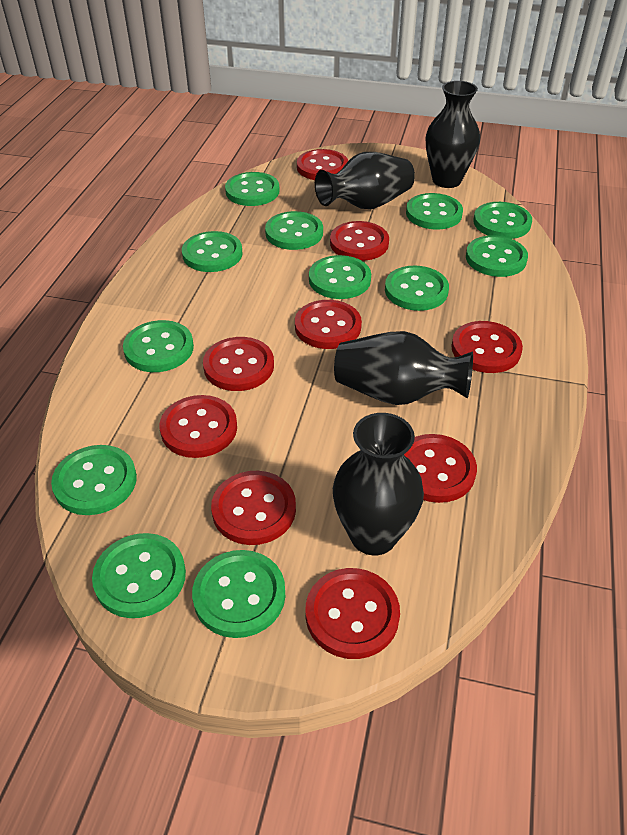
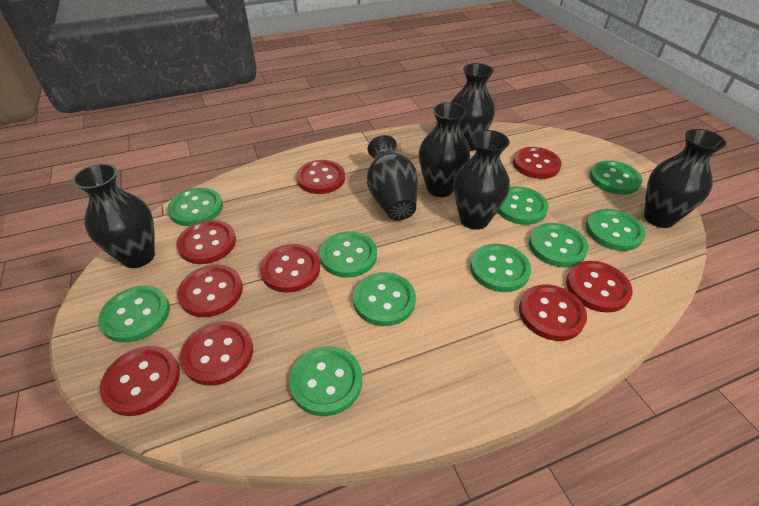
black vase: [315,152,415,209] [333,413,424,555] [334,331,473,405] [426,81,480,188] = 4 -> [72,164,155,268] [367,135,418,220] [419,102,470,197] [451,63,495,151] [454,130,510,230] [644,129,726,228] = 6
green button: [51,445,137,515] [92,533,186,618] [123,320,194,372] [182,231,243,272] [192,550,285,638] [225,172,279,206] [265,211,323,250] [309,255,371,299] [385,266,449,311] [406,193,463,230] [466,235,528,277] [473,202,532,239] = 12 -> [98,286,170,343] [168,188,223,226] [289,346,362,416] [319,231,377,278] [353,272,416,326] [470,244,531,292] [498,186,549,225] [529,223,588,267] [586,209,646,251] [589,161,643,195] = 10

